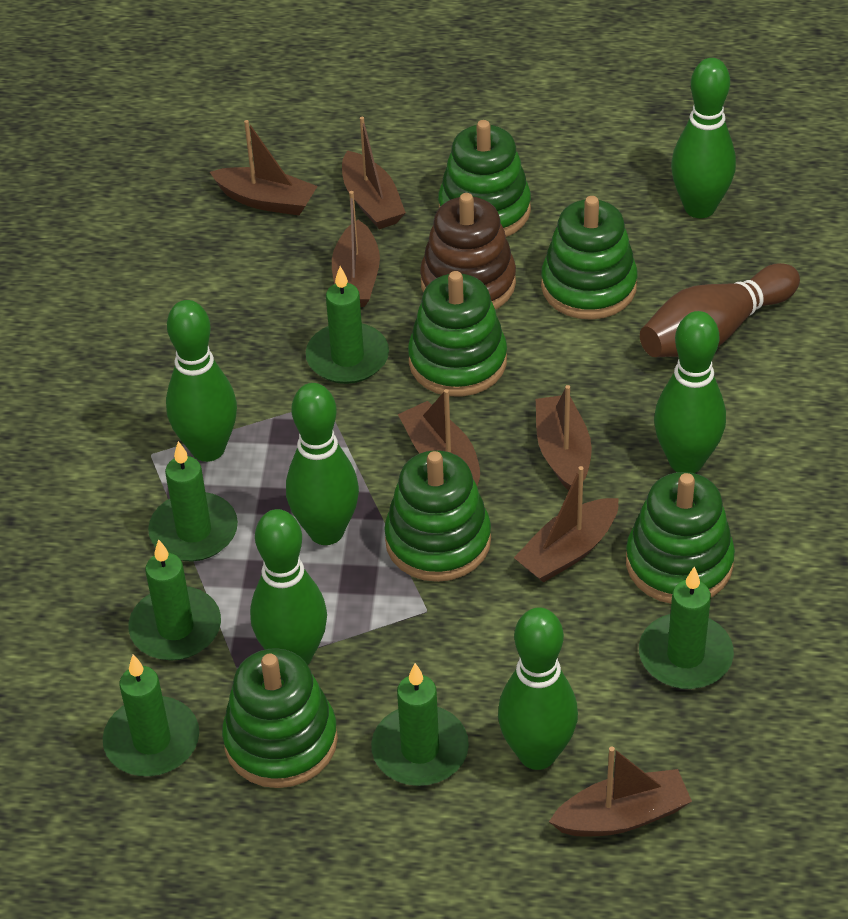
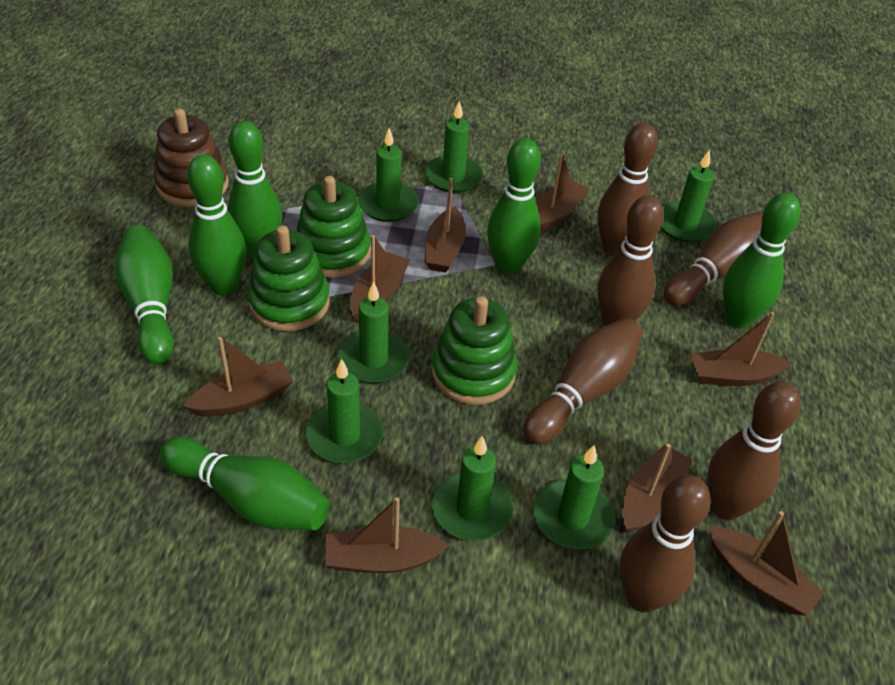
brown boat: [210,120,317,215] [332,191,380,307] [342,117,406,229] [398,389,480,487] [514,466,619,583] [536,385,592,491] [549,747,692,836] = 7 -> [183,337,293,417] [325,497,450,573] [350,235,410,322] [425,178,466,273] [536,155,590,232] [622,444,693,532] [691,312,792,386] [709,511,824,616] = 8
brown bowling pin: [640,263,800,357] = 1 -> [523,318,643,445] [597,123,658,256] [597,195,664,326] [620,475,710,612] [664,212,763,306] [707,382,801,520] = 6
green candle: [103,655,199,776] [128,539,221,661] [148,441,238,561] [306,266,389,384] [371,663,469,786] [639,566,734,689] = 6 -> [306,359,384,463] [338,281,410,383] [358,128,419,222] [425,101,483,193] [432,436,513,541] [534,445,615,550] [661,150,717,243] = 7
green stacking toy: [222,648,338,788] [384,450,491,582] [408,271,507,397] [438,120,531,237] [541,196,637,320] [626,472,735,604] = 6 -> [247,226,330,331] [297,176,371,278] [431,296,517,405] = 3

